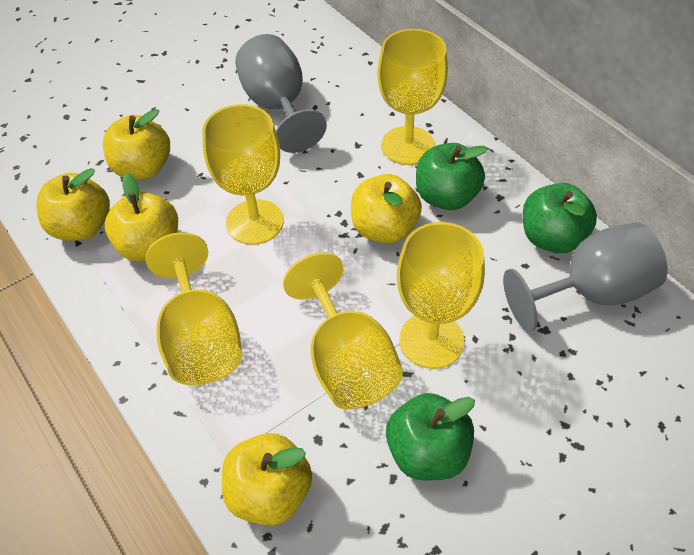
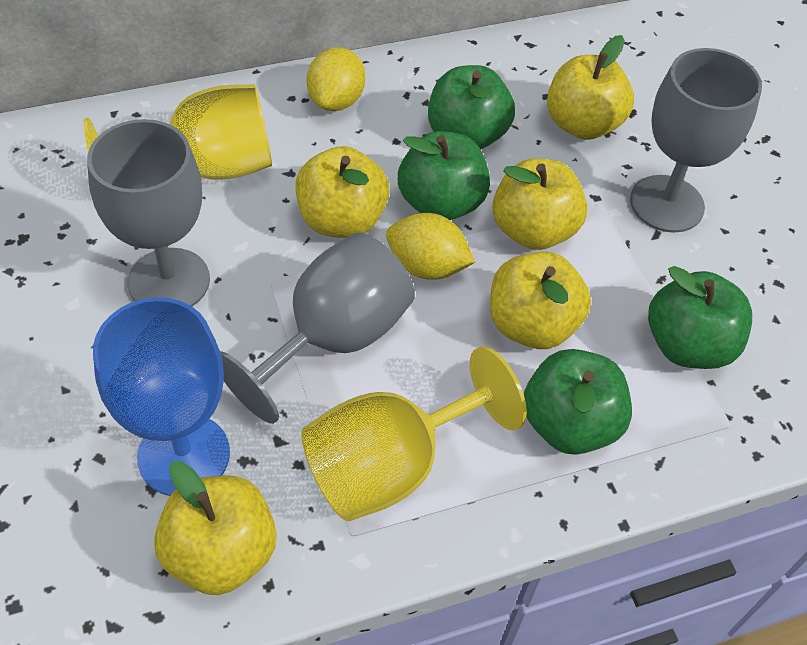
blue goblet: none = 0 -> [93,297,230,496] = 1
green apple: [386,393,475,480] [416,143,488,210] [523,183,597,253] = 3 -> [398,131,490,220] [428,65,515,149] [524,349,632,455] [648,266,752,369] = 4
grey goblet: [235,34,327,153] [503,222,667,332] = 2 -> [87,119,210,306] [220,233,415,424] [630,48,762,233] = 3
yellow goblet: [145,232,242,385] [202,104,284,245] [283,253,403,410] [377,29,448,165] [397,222,485,369] = 5 -> [83,84,272,180] [302,346,527,522] = 2
yellow lemon: none = 0 -> [307,47,365,111] [386,213,475,280] = 2

